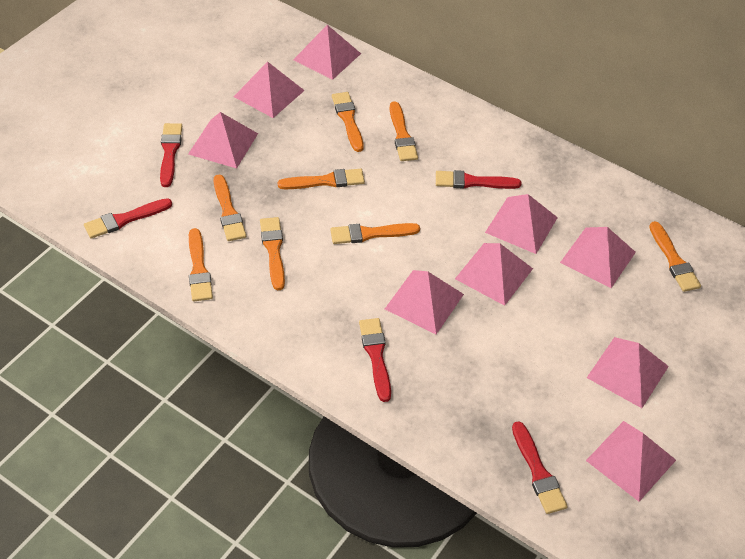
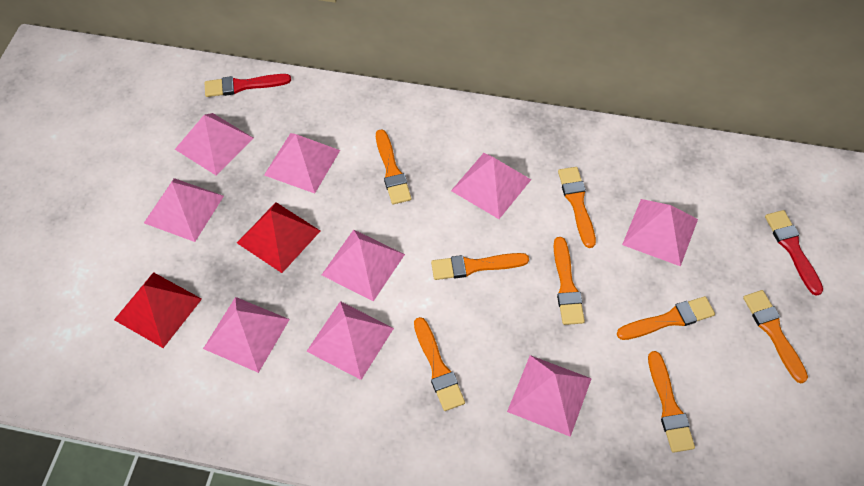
red brush: [84,198,172,239] [160,123,182,187] [359,318,391,402] [436,170,522,189] [512,421,568,514] = 5 -> [205,74,291,97] [765,210,823,296] = 2
red pyramid: none = 0 -> [114,272,202,348] [237,202,320,273] = 2

